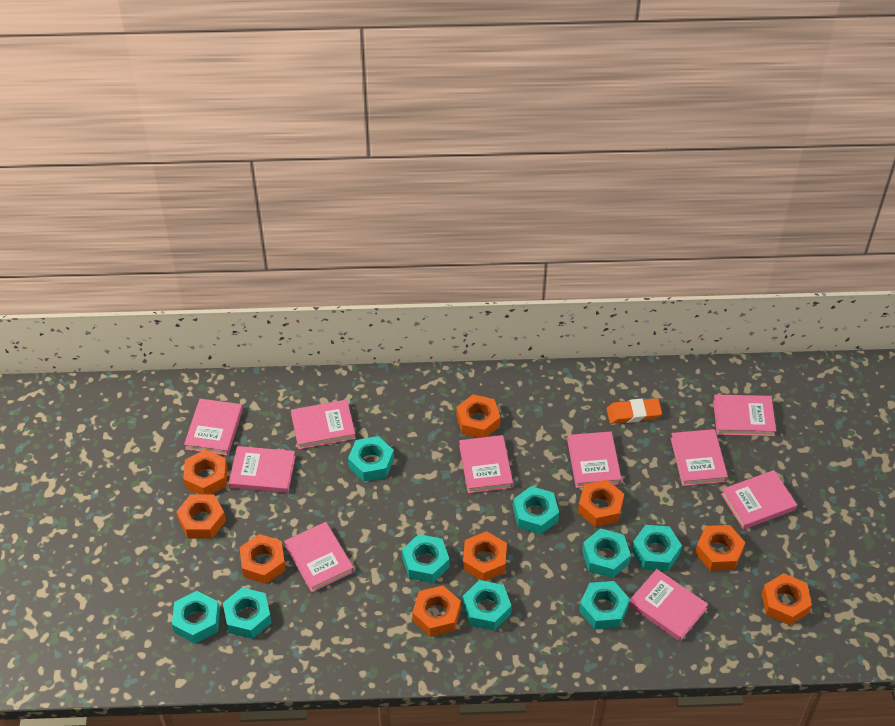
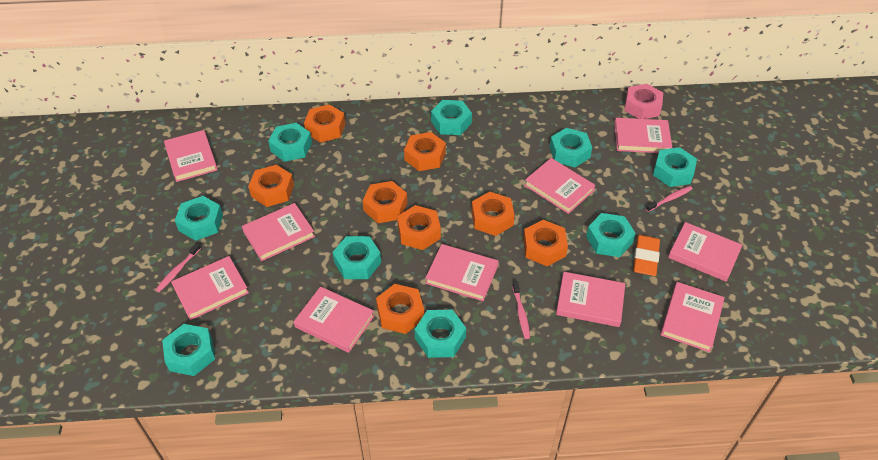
orange nut: [176,494,226,539] [183,449,227,494] [239,534,286,584] [412,586,461,637] [456,394,501,438] [463,531,507,581] [578,480,624,527] [695,525,745,571] [762,573,812,625] = 9 -> [248,165,294,207] [304,104,345,143] [362,181,407,223] [376,284,424,334] [397,205,441,250] [404,132,446,171] [471,192,515,236] [523,220,568,266] = 8
pink nut: none = 0 -> [624,83,663,119] = 1
pink toothbrush: none = 0 -> [156,243,201,292] [512,281,530,339] [645,186,693,212] = 3

